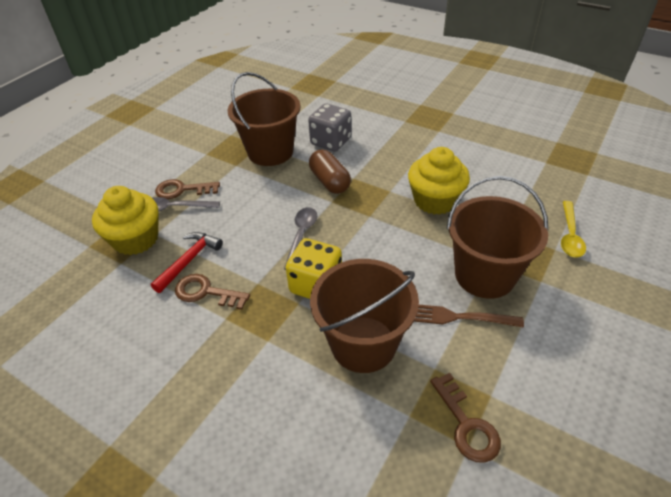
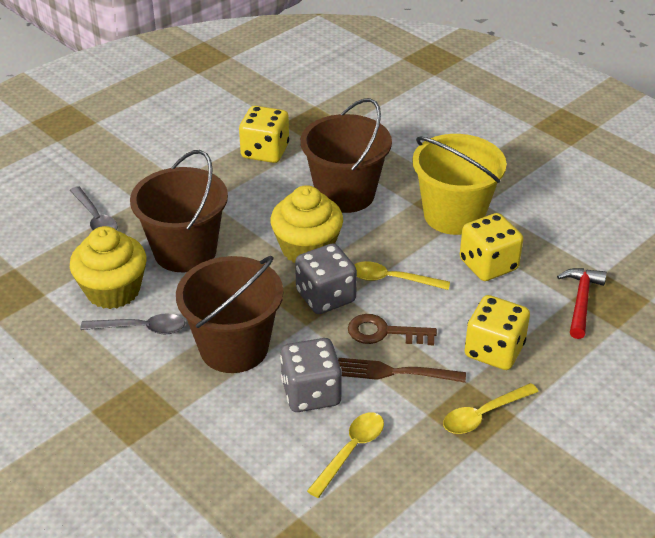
brown capsule: [309,150,351,194] = 1 -> none = 0
brown key: [155,179,220,199] [175,274,250,310] [430,373,501,463] = 3 -> [348,314,437,345] = 1
grey dice: [308,103,352,151] = 1 -> [280,338,342,412] [295,243,357,314] = 2
yellow bucket: none = 0 -> [412,134,507,235] = 1
yellow dice: [285,238,342,299] = 1 -> [239,106,289,163] [460,213,523,281] [465,295,530,370] = 3
yellow spoon: [561,201,586,257] = 1 -> [307,412,384,498] [354,261,450,290] [443,383,539,434] = 3

